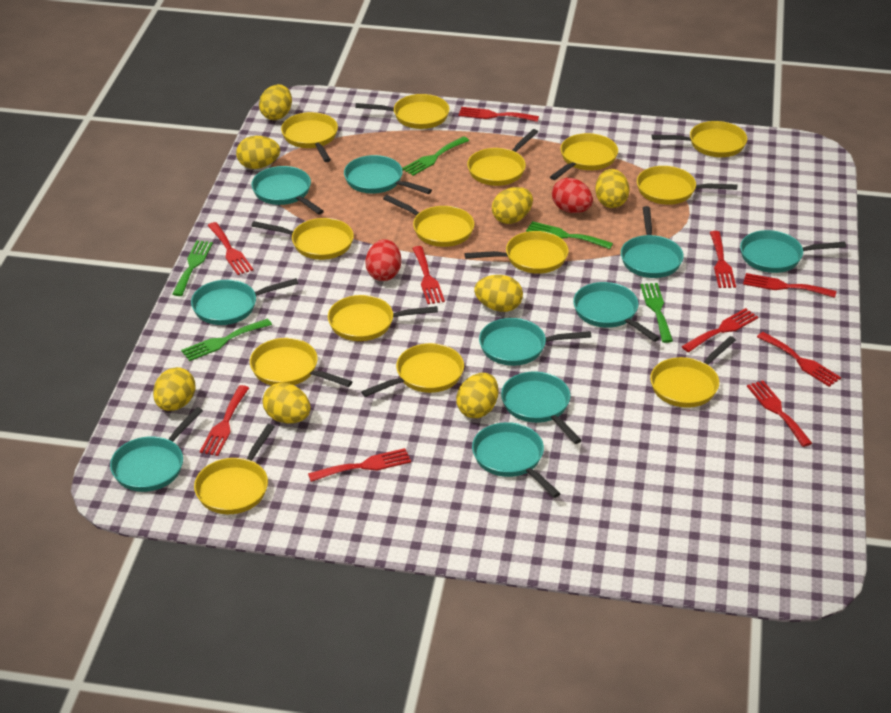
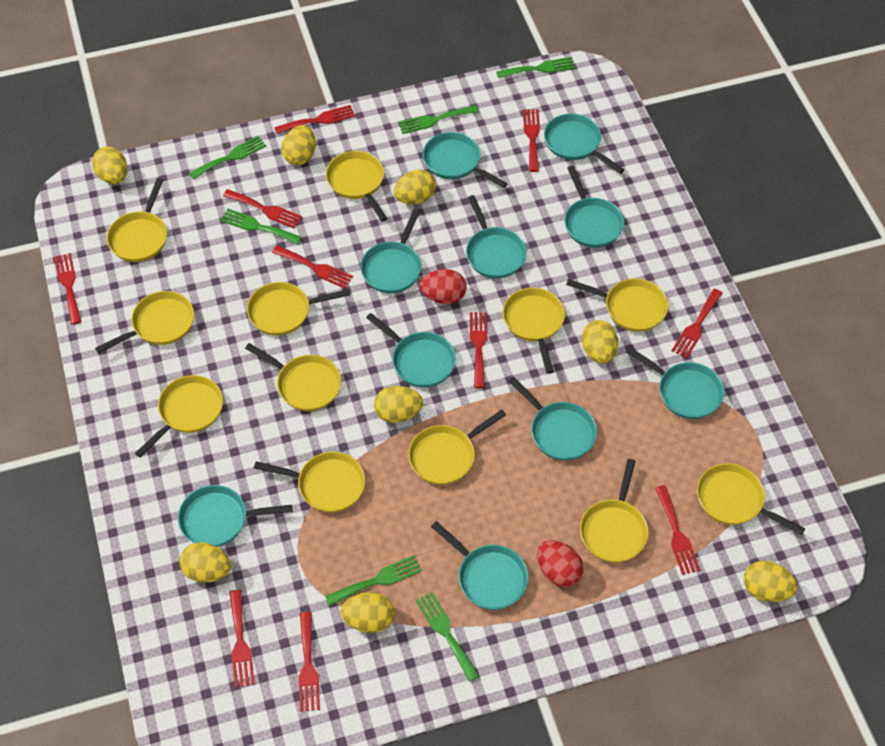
green fork: [173,240,213,296] [181,319,272,361] [402,136,469,176] [526,221,613,249] [640,283,673,343] = 5 -> [189,136,266,180] [220,209,302,244] [325,555,422,606] [398,105,479,134] [416,592,479,682] [496,57,575,78] = 6
yellow pan: [194,424,275,514] [250,338,352,387] [252,218,354,260] [281,112,338,162] [328,295,438,341] [355,94,449,129] [361,343,464,397] [383,195,474,247] [464,231,568,274] [467,129,538,186] [550,133,618,180] [637,166,737,205] [650,336,736,408] [652,121,747,157] = 14 -> [95,291,194,354] [107,178,167,262] [135,375,223,458] [245,343,341,411] [247,282,351,335] [254,452,365,513] [326,151,388,222] [408,410,506,485] [503,288,565,374] [566,278,668,332] [580,459,649,563] [697,463,805,535] = 12

